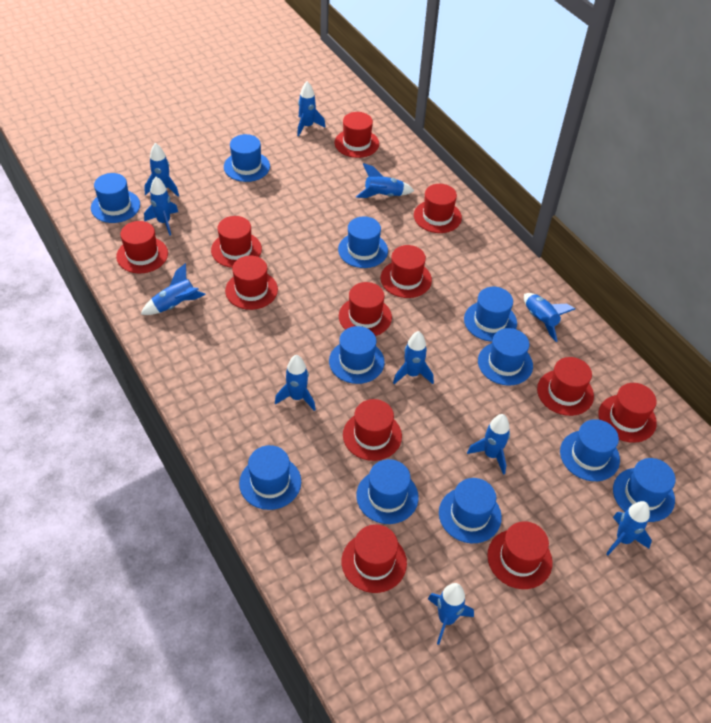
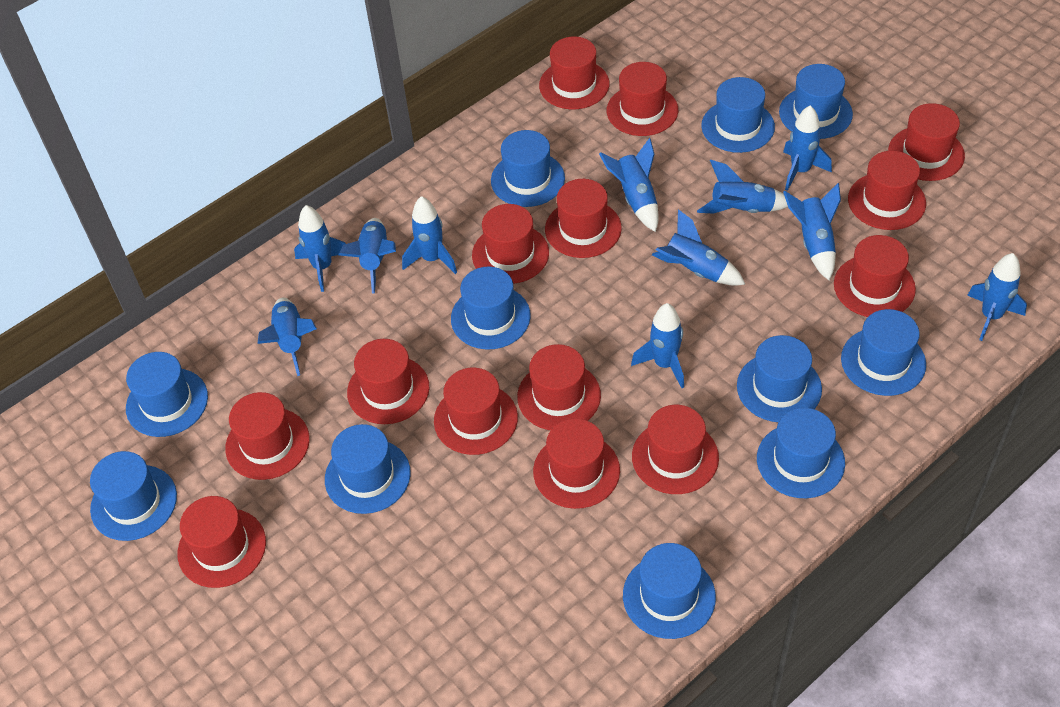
red hat: [116,221,168,273] [211,216,262,268] [225,256,278,310] [335,112,379,158] [339,282,392,336] [342,524,407,593] [343,399,402,461] [381,245,432,298] [414,184,462,233] [487,521,553,589] [537,357,594,416] [598,383,657,443] = 12 -> [178,496,266,588] [225,392,310,480] [347,339,429,424] [434,368,518,455] [472,204,549,284] [517,344,601,430] [533,419,620,509] [539,36,609,109] [545,179,622,258] [607,62,678,136] [632,405,719,494] [834,235,916,317] [848,151,926,230] [888,103,965,181] = 14

